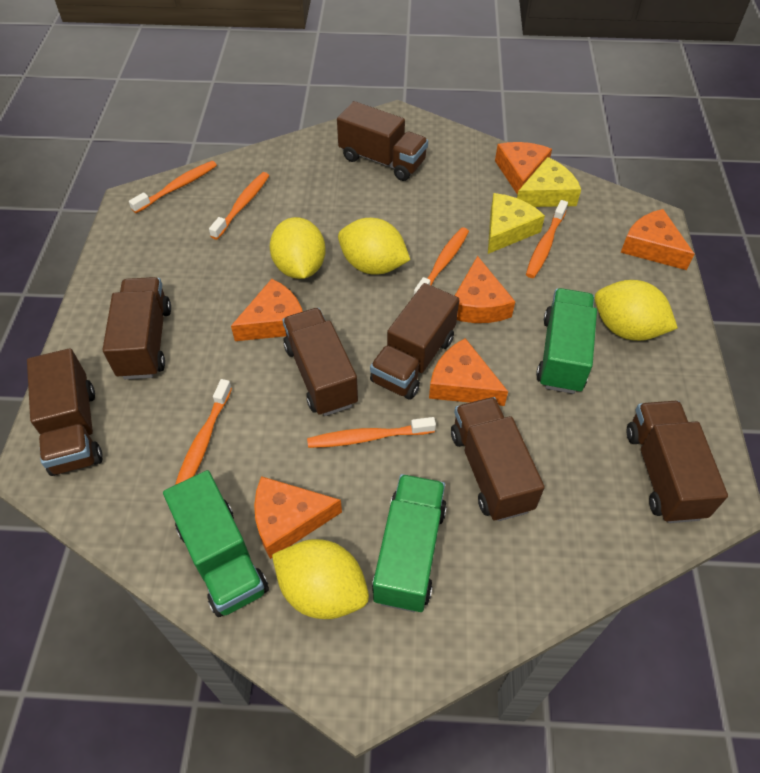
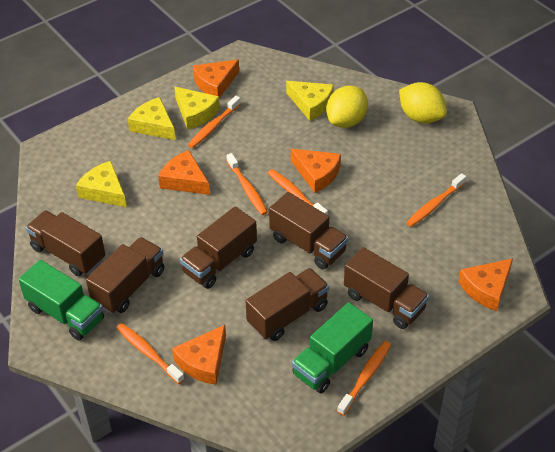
brown truck: [27,348,103,476] [103,277,171,379] [283,308,358,416] [337,101,428,181] [370,283,459,400] [451,397,545,521] [627,401,728,523] = 7 -> [26,210,105,276] [86,237,164,314] [180,207,257,289] [246,268,329,341] [269,192,348,269] [344,247,429,329] = 6
green truck: [163,470,269,617] [372,474,447,612] [536,288,597,394] = 3 -> [18,260,104,341] [292,302,373,393] = 2
orange cheese: [231,279,303,341] [254,476,342,559] [429,338,508,406] [455,256,515,323] [495,142,552,195] [621,209,695,270] = 6 -> [158,150,210,195] [172,325,226,385] [193,59,239,98] [291,149,341,193] [458,258,513,311] = 5
yellow cheese: [488,193,545,254] [517,157,581,207] = 2 -> [76,161,127,207] [128,97,175,140] [174,87,220,130] [286,81,334,121] = 4
yellow lemon: [270,217,326,279] [272,539,369,619] [338,218,410,275] [595,280,678,341] = 4 -> [326,86,368,128] [399,82,447,123] = 2

